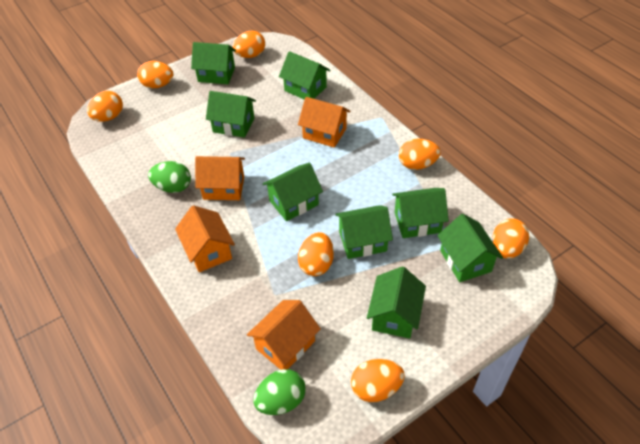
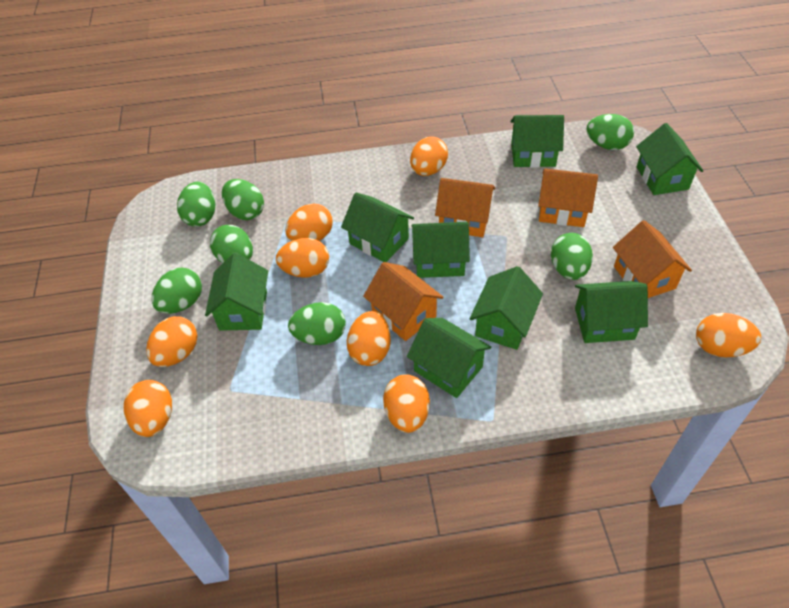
green egg: [148,161,191,193] [253,369,306,415] = 2 -> [152,268,202,314] [177,182,215,227] [210,225,253,263] [222,179,264,220] [288,302,346,345] [551,233,593,280] [586,114,634,150] = 7
orange egg: [87,91,123,122] [137,61,173,88] [233,31,265,58] [298,232,334,276] [351,359,405,402] [399,139,440,170] [492,218,529,259] = 7 -> [124,380,172,437] [146,316,197,367] [276,238,329,278] [285,203,333,241] [347,311,391,366] [383,374,430,433] [410,137,448,176] [696,313,761,357] = 8

